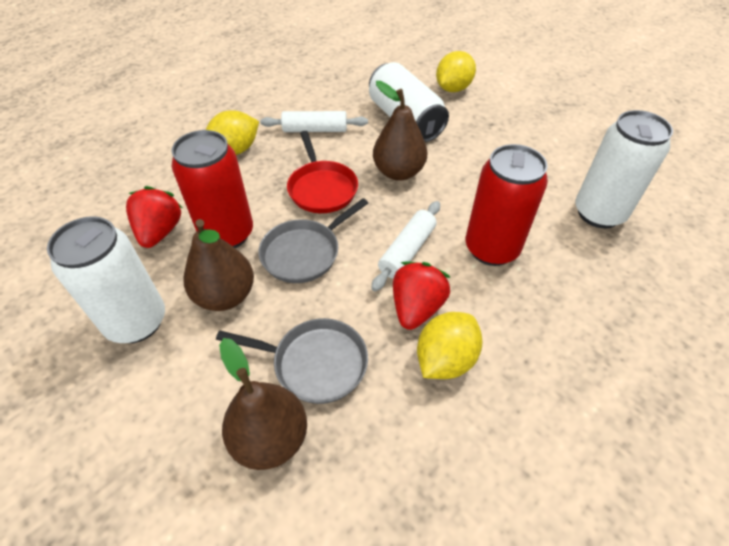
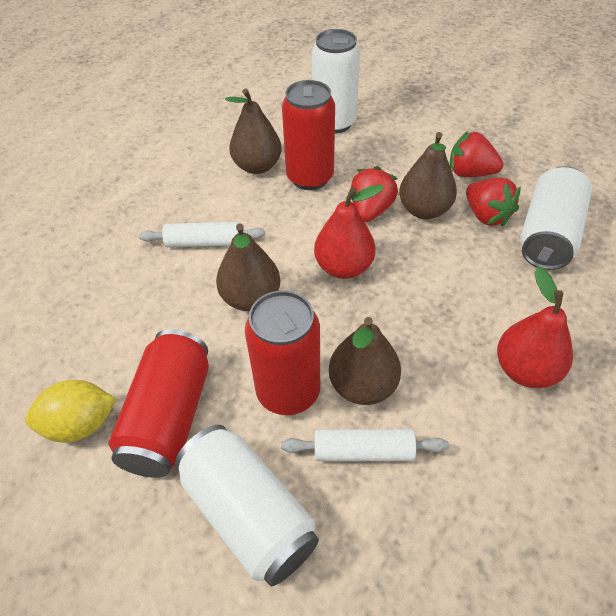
brown pear: [184,219,254,311] [219,338,307,470] [373,81,427,181] = 3 -> [216,223,280,311] [225,88,282,174] [329,317,401,405] [399,132,457,219] = 4
grey pan: [216,318,368,404] [258,198,368,283] = 2 -> none = 0
red can: [171,130,253,248] [466,144,548,266] = 2 -> [108,329,209,478] [245,290,320,415] [282,80,335,190] = 3
red pan: [287,131,358,213] = 1 -> none = 0
red pear: none = 0 -> [314,185,384,279] [497,267,573,388] = 2
red strawberry: [126,186,182,248] [393,261,450,330] = 2 -> [351,166,398,222] [450,131,503,177] [466,177,521,227] = 3
yellow lemon: [206,110,259,155] [417,312,482,379] [436,51,476,92] = 3 -> [25,380,117,443] = 1

